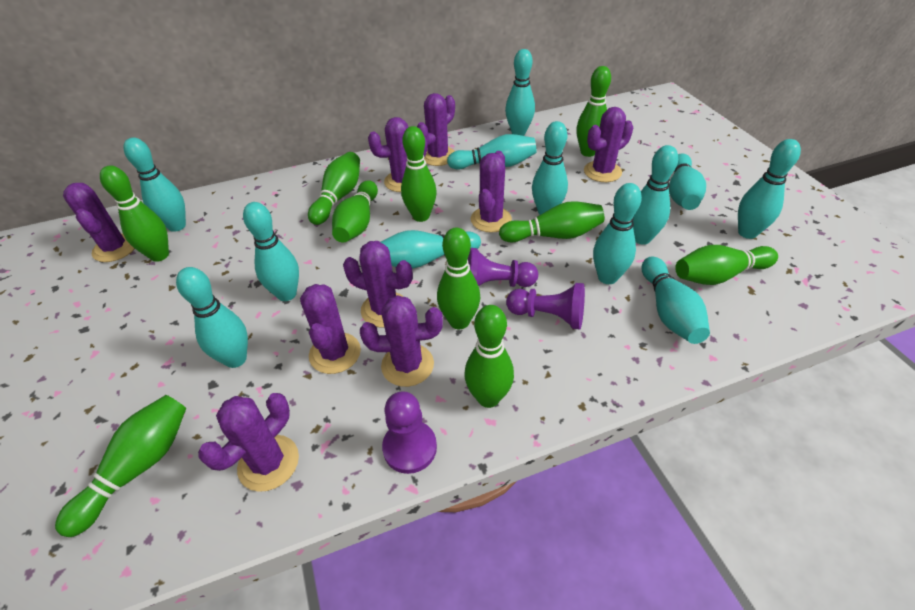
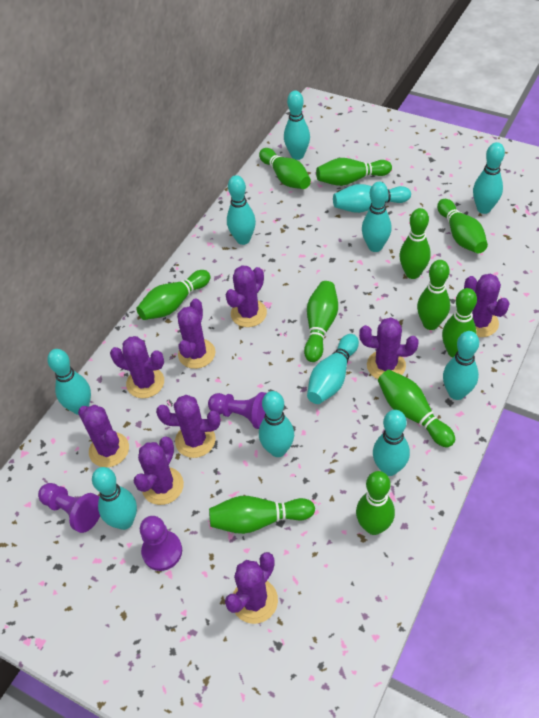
green bowling pin: [55,395,186,537] [100,165,169,262] [308,152,360,225] [332,180,378,242] [401,126,437,222] [437,228,480,329] [464,305,514,408] [499,201,604,242] [576,66,611,157] [675,245,778,285] = 10 -> [136,270,210,320] [209,496,315,534] [259,148,311,189] [304,281,338,362] [316,158,392,186] [356,471,395,535] [378,370,455,447] [399,208,431,279] [417,260,450,330] [437,199,488,254] [442,288,477,358] = 11
turquoise bowling pin: [124,137,186,232] [176,267,248,368] [243,202,299,301] [381,230,481,269] [447,134,537,169] [505,49,535,136] [532,121,568,215] [593,183,642,284] [633,145,678,245] [642,257,710,344] [669,153,706,210] [738,139,801,239] = 12 -> [47,349,91,415] [92,467,137,530] [227,175,256,245] [259,391,294,457] [284,91,310,160] [307,334,359,404] [333,184,411,213] [362,182,392,252] [373,410,410,476] [443,331,479,400] [473,142,505,214] = 11

